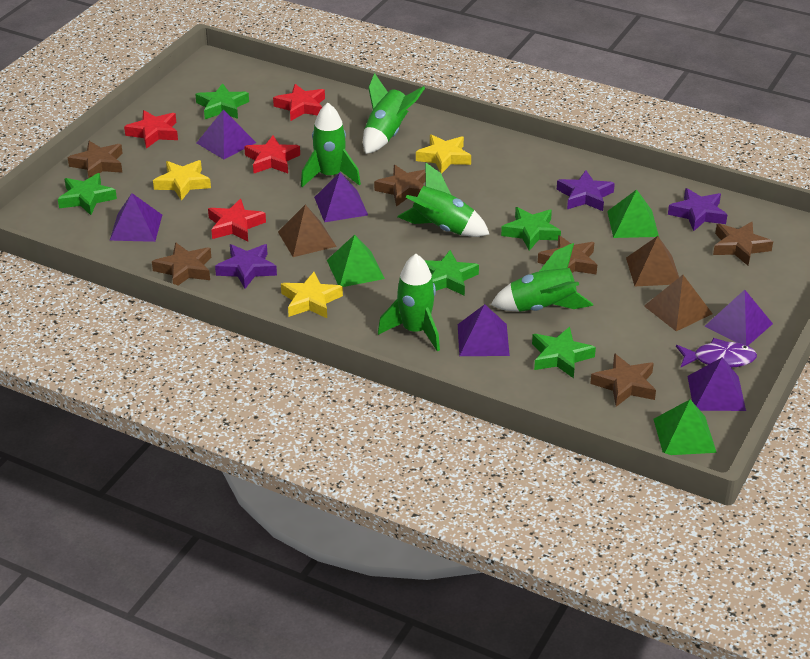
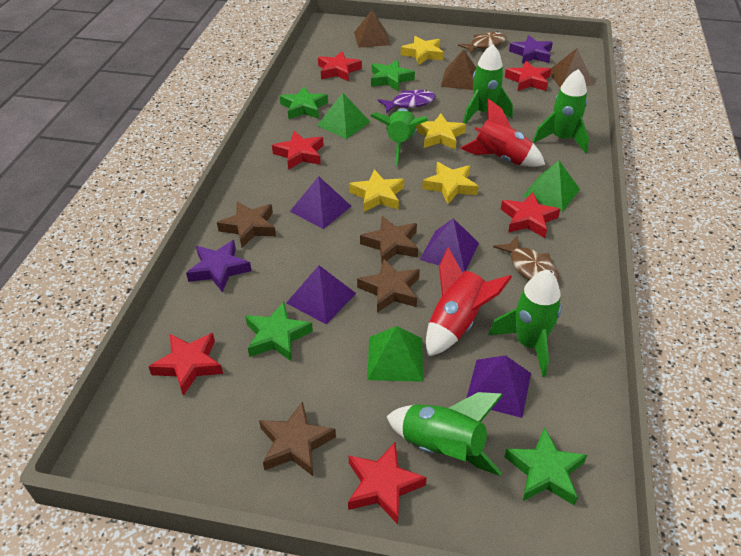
brown fish: none = 0 -> [458,31,506,54] [493,236,559,282] = 2
brown star: [67,141,123,178] [152,242,211,285] [374,165,426,207] [538,235,597,275] [590,353,656,407] [713,222,773,266] = 6 -> [217,201,276,248] [259,401,336,476] [357,259,420,313] [360,216,418,263] = 4
green star: [58,173,117,215] [195,83,249,119] [424,250,479,296] [501,207,561,251] [532,327,596,378] = 5 -> [245,302,313,361] [280,87,328,119] [371,60,415,91] [504,427,587,505] = 4
purple pyramid: [110,193,162,242] [197,109,256,159] [314,172,368,222] [458,304,510,356] [688,357,746,411] [705,290,773,346] = 6 -> [287,265,356,325] [290,176,351,229] [420,218,479,272] [467,355,531,418] = 4
purple star: [215,244,277,289] [557,171,615,211] [668,188,727,231] = 3 -> [186,240,252,293] [509,35,553,64] = 2
red rocket: none = 0 -> [426,247,512,357] [460,99,545,167] = 2
red star: [124,110,178,149] [208,199,266,241] [244,135,300,174] [273,84,325,121] = 4 -> [148,333,223,396] [272,131,324,170] [318,51,362,82] [348,442,427,524] [501,192,560,238] [505,60,551,91] = 6
yellow star: [153,160,211,201] [281,272,343,318] [416,134,471,174] = 3 -> [349,169,404,212] [401,36,444,65] [416,114,466,149] [422,162,479,204] = 4

